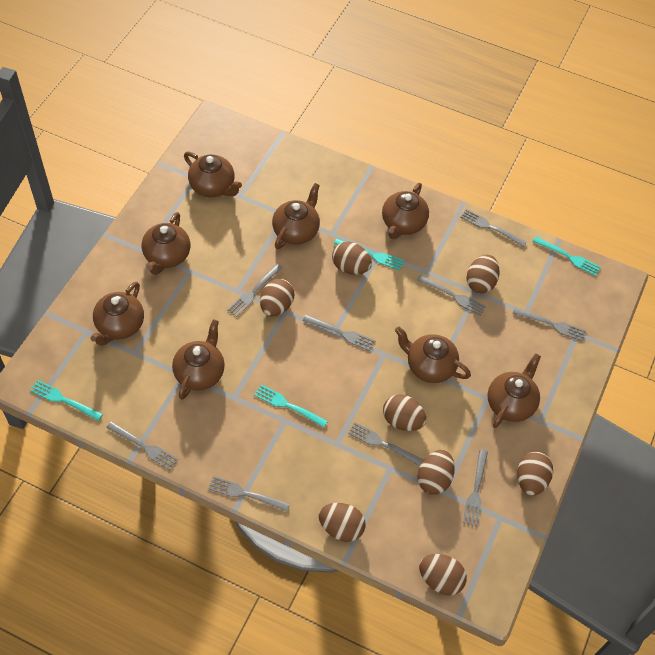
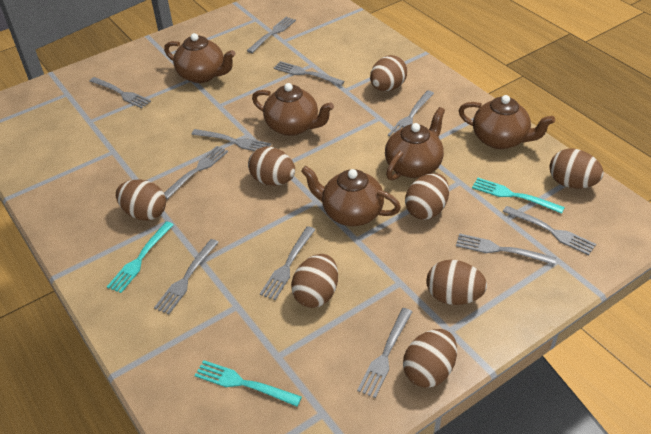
brown teapot: [90,282,144,346] [142,212,190,275] [172,319,225,400] [184,152,242,197] [272,183,320,249] [382,183,429,239] [395,326,471,383] [488,353,541,428] = 8 -> [164,33,236,83] [252,83,334,136] [301,166,401,226] [385,107,445,180] [458,95,555,149] = 5
grey fork: [106,421,178,470] [208,476,290,512] [227,263,283,317] [303,315,376,351] [348,422,424,466] [417,275,486,316] [460,209,527,247] [463,449,488,526] [513,307,586,341] = 9 -> [90,77,151,108] [154,239,219,314] [164,146,228,199] [191,129,272,151] [247,17,296,53] [260,226,315,300] [274,61,344,86] [357,308,412,398] [388,90,434,136] [456,233,556,265] [503,206,596,255] = 11
turquoise fork: [30,380,103,421] [254,385,328,428] [334,239,404,270] [532,236,601,276] = 4 -> [107,221,174,293] [194,360,302,407] [472,178,565,214] = 3

